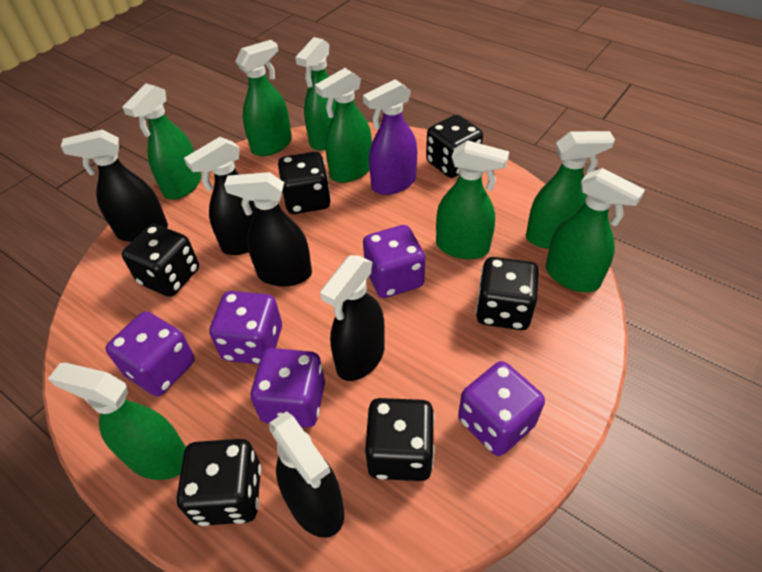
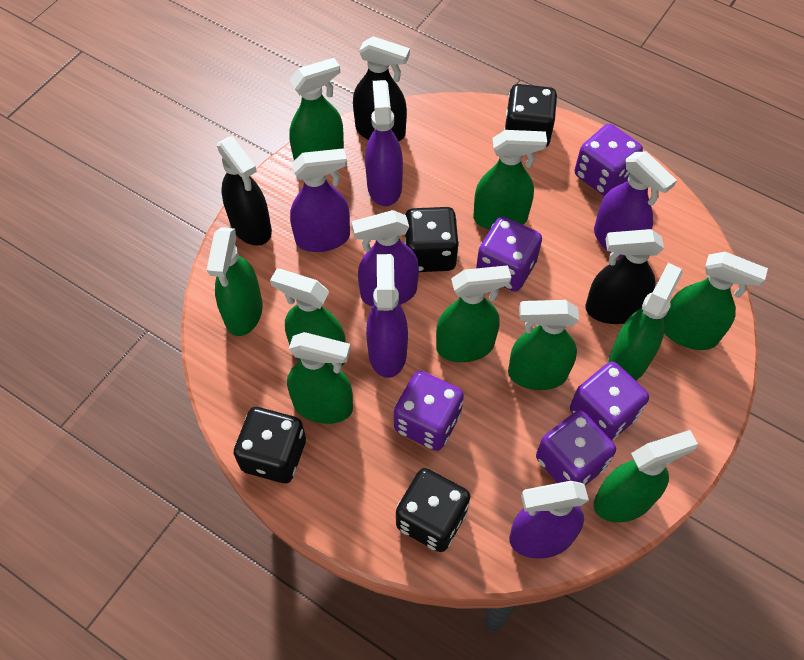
black dice: [122,224,199,297] [177,439,261,526] [278,152,331,214] [365,398,435,481] [426,115,483,178] [476,257,539,330] = 6 -> [233,407,306,483] [396,468,471,552] [405,207,459,272] [504,84,557,147] = 4
black spray bottle: [61,130,168,242] [184,137,256,255] [224,172,312,287] [269,411,344,538] [320,255,385,381] = 5 -> [217,136,272,246] [353,36,410,141] [585,229,664,324] = 3
green spray bottle: [48,363,186,480] [122,83,201,200] [235,40,292,156] [295,37,336,151] [315,68,372,183] [436,140,509,259] [526,131,615,249] [546,168,645,292] = 8 -> [207,227,263,336] [270,269,346,366] [287,332,353,424] [289,58,344,160] [436,265,511,362] [473,130,547,230] [508,300,579,390] [594,430,698,522] [608,263,683,380] [663,252,768,350] = 10
purple spray bottle: [363,79,417,195] = 1 -> [290,148,350,252] [352,210,419,306] [365,80,403,206] [366,254,408,378] [509,481,589,559] [594,151,677,258] = 6

